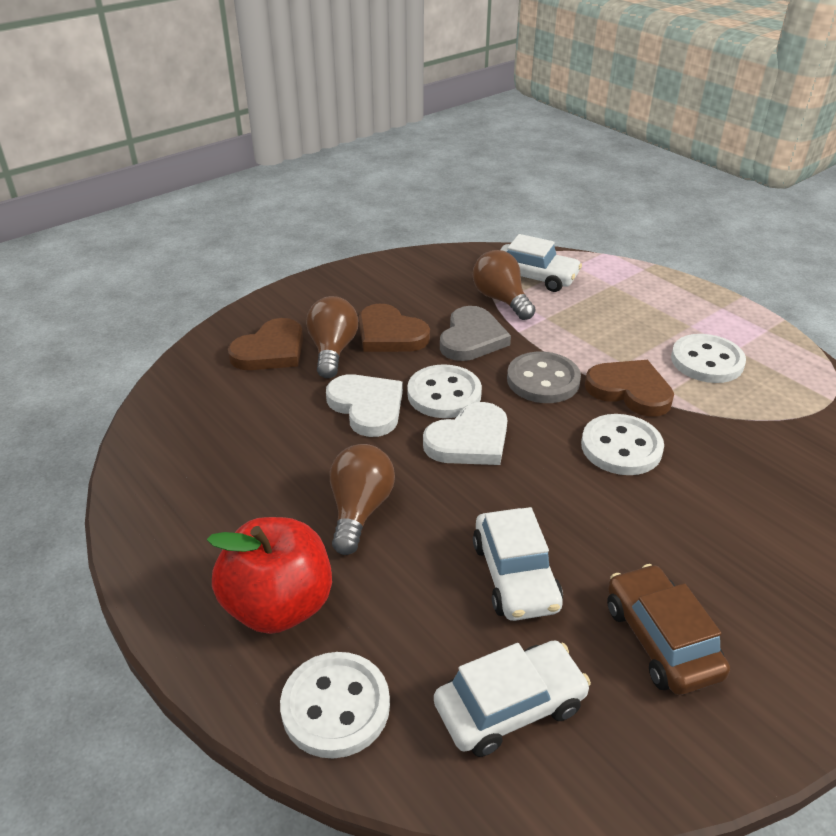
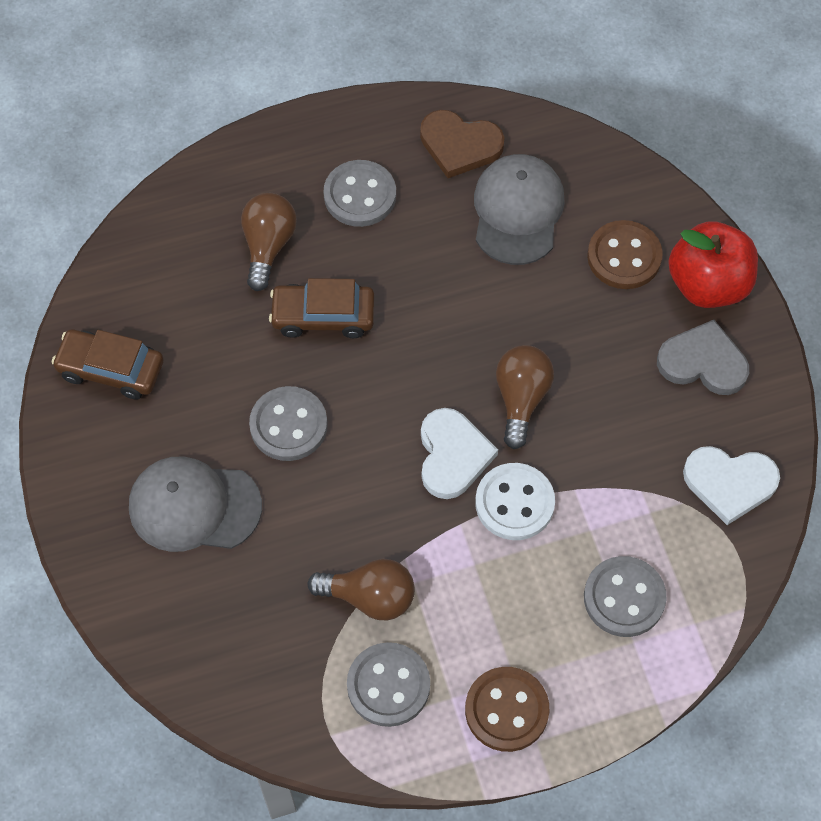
brown button: none = 0 -> [465,667,549,752] [587,220,663,289] = 2
brown car: [607,564,730,695] = 1 -> [52,329,163,400] [269,278,374,338] = 2
brown heart: [228,318,303,370] [359,304,430,352] [585,360,674,417] = 3 -> [420,110,505,178] = 1
grey button: [507,352,581,403] = 1 -> [249,386,328,461] [323,160,396,227] [347,642,430,727] [584,556,666,637] = 4
grey cap: none = 0 -> [129,457,262,552] [474,154,565,265] = 2
white button: [280,652,390,759] [407,364,482,418] [581,414,664,475] [671,334,746,383] = 4 -> [475,463,555,540] = 1
white car: [434,641,591,757] [473,507,563,621] [500,234,582,292] = 3 -> none = 0

